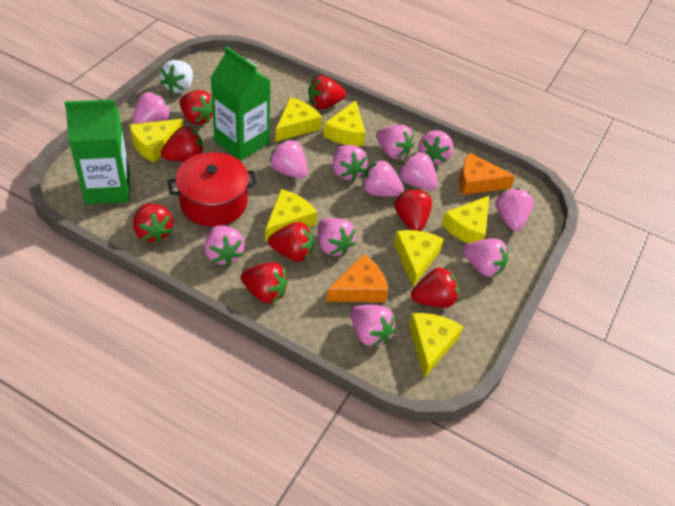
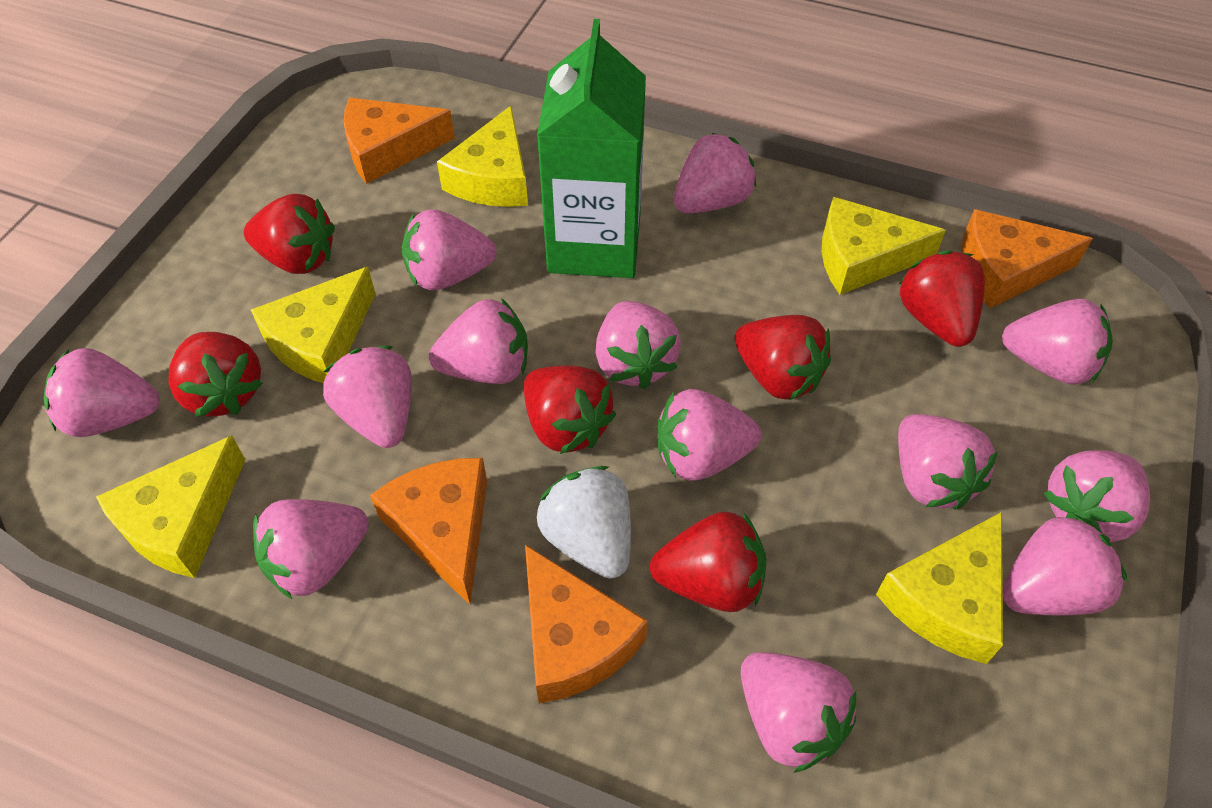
green carton: [64,99,130,205] [210,46,271,161] = 2 -> [537,19,646,278] = 1
orange cheese: [326,254,388,302] [459,153,515,195] = 2 -> [343,98,455,184] [370,458,487,605] [525,545,648,703] [961,209,1093,308] = 4
pink strawberry: [132,92,171,124] [204,225,245,266] [269,139,308,179] [318,218,356,256] [333,145,368,181] [350,305,396,347] [362,159,404,197] [376,125,414,159] [398,151,438,191] [418,130,453,164] [463,238,508,277] [496,188,534,231] = 12 -> [44,348,160,437] [253,499,369,599] [323,346,412,448] [402,209,496,290] [429,298,528,384] [595,301,681,389] [657,389,761,481] [674,133,756,213] [741,652,856,773] [898,414,998,510] [1002,299,1113,385] [1003,513,1127,616] [1043,450,1150,543] = 13
red pot: [167,152,257,227] = 1 -> none = 0
red strawberry: [133,204,173,243] [161,126,203,162] [179,90,213,125] [241,262,288,304] [268,222,314,262] [308,75,346,109] [395,189,432,231] [411,267,459,308] = 8 -> [169,332,263,417] [244,194,335,274] [524,365,616,454] [650,512,767,612] [734,315,831,400] [898,250,985,347] = 6
yellow cheese: [129,119,183,163] [265,189,317,242] [275,97,322,142] [323,100,366,146] [394,230,444,287] [409,313,463,378] [442,196,489,244] = 7 -> [96,435,246,578] [251,267,376,383] [437,106,528,207] [822,197,946,295] [876,512,1003,664] = 5

